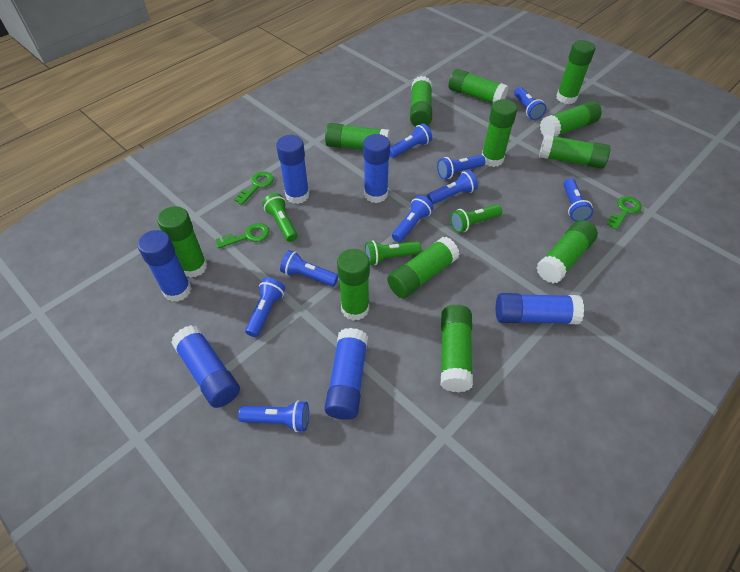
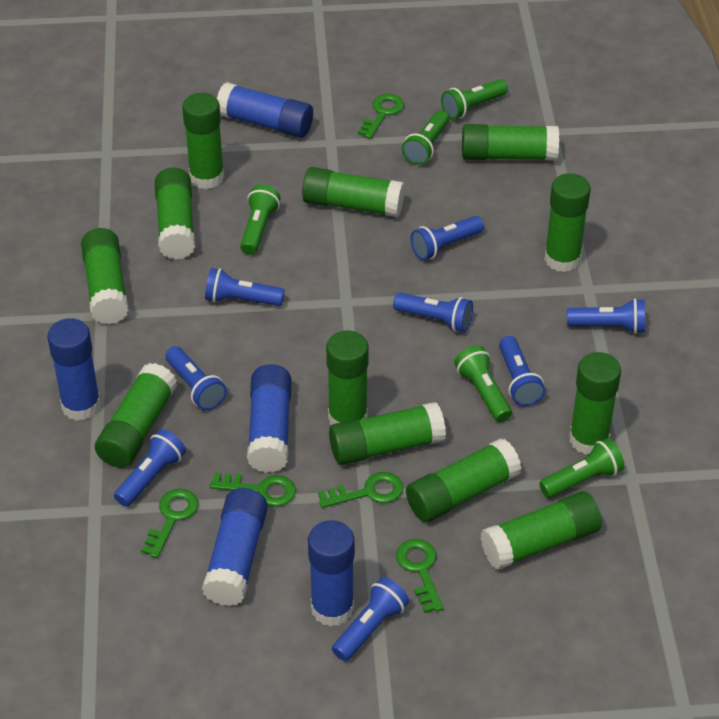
blue flashlight: [238,400,309,432] [245,277,286,337] [280,250,338,287] [390,123,432,158] [392,195,434,242] [427,170,478,204] [437,155,485,179] [514,87,546,120] [563,178,593,222] = 9 -> [114,429,186,507] [165,346,227,410] [205,268,284,306] [332,577,409,661] [393,293,473,332] [410,216,484,260] [499,336,545,406] [567,298,645,334] = 8
blue glue stick: [138,230,192,302] [171,325,240,408] [276,135,310,204] [325,328,368,420] [363,134,390,203] [496,293,584,324] = 6 -> [47,318,101,421] [202,488,268,606] [216,82,313,138] [247,364,292,473] [308,520,355,627] = 5
green flashlight: [263,193,298,242] [365,240,421,265] [450,204,502,233] = 3 -> [240,185,281,255] [402,111,449,165] [441,79,508,119] [454,345,512,422] [539,438,624,498] = 5
green key: [216,223,269,249] [234,172,274,205] [606,196,641,230] = 3 -> [141,489,198,558] [210,473,296,507] [318,472,403,508] [358,94,404,139] [396,539,444,613] = 5

